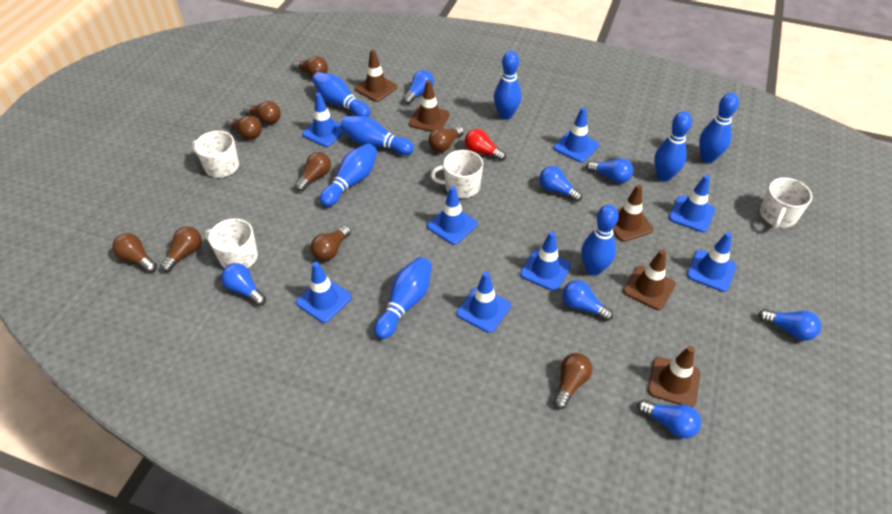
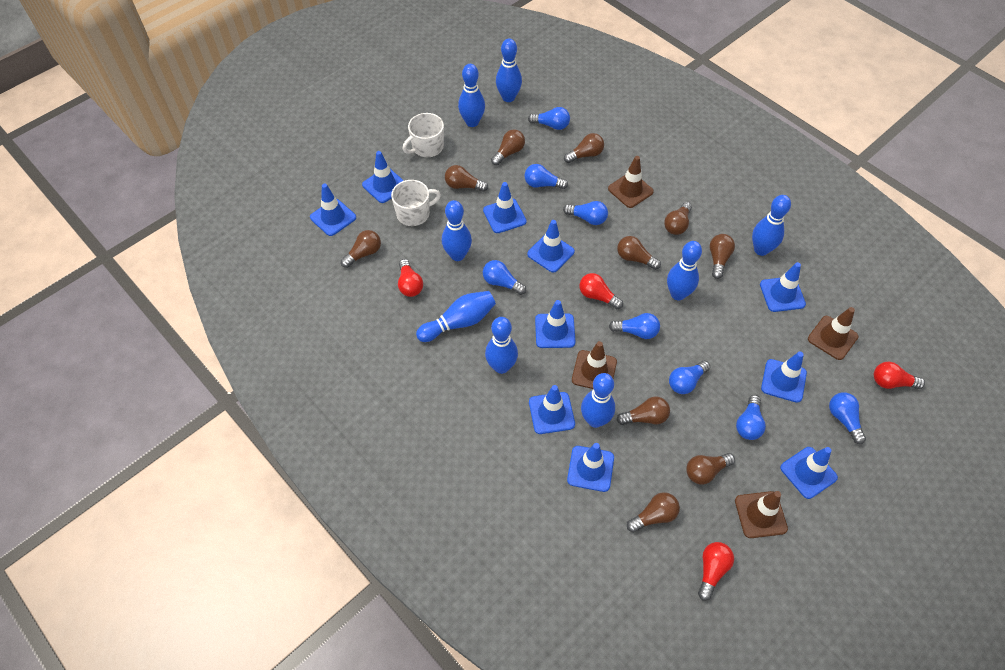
blue light bulb: [221,263,266,306] [403,70,434,104] [539,166,582,202] [562,280,613,321] [586,158,634,183] [637,400,701,438] [758,309,821,341] = 7 -> [483,260,526,295] [524,164,568,189] [528,107,570,130] [563,201,608,225] [609,313,660,339] [669,361,710,394] [736,395,766,440] [829,392,866,444] = 8
blue traffic cone: [296,262,352,323] [302,93,345,147] [427,186,478,245] [456,272,511,333] [520,231,571,291] [554,107,599,163] [669,175,715,232] [687,232,736,292] = 8 -> [310,184,356,236] [362,151,404,203] [483,182,527,233] [527,220,575,272] [529,385,575,434] [535,300,575,348] [567,443,614,492] [760,262,806,312] [761,351,807,403] [780,447,838,499] = 10
brown light bulb: [112,233,157,273] [160,226,202,272] [225,116,262,140] [243,101,281,124] [292,56,328,77] [295,152,331,192] [311,226,351,261] [428,126,464,152] [553,353,592,409] = 9 -> [341,230,381,268] [445,165,488,192] [491,129,525,166] [564,133,604,163] [617,236,661,270] [617,396,670,425] [627,492,680,532] [664,202,692,235] [686,453,735,485] [709,234,735,279] = 10
brown traffic cone: [355,49,397,102] [409,80,450,132] [613,184,653,242] [623,250,676,310] [648,346,700,407] = 5 -> [572,341,617,389] [608,156,654,208] [735,491,788,538] [808,307,858,360] = 4
red light bulb: [465,129,506,161] = 1 -> [398,259,423,297] [579,273,623,309] [698,542,734,601] [874,362,925,389] = 4
white mug: [191,131,239,178] [205,219,258,268] [431,150,483,198] [760,178,812,229] = 4 -> [391,180,441,226] [403,113,444,157] = 2

